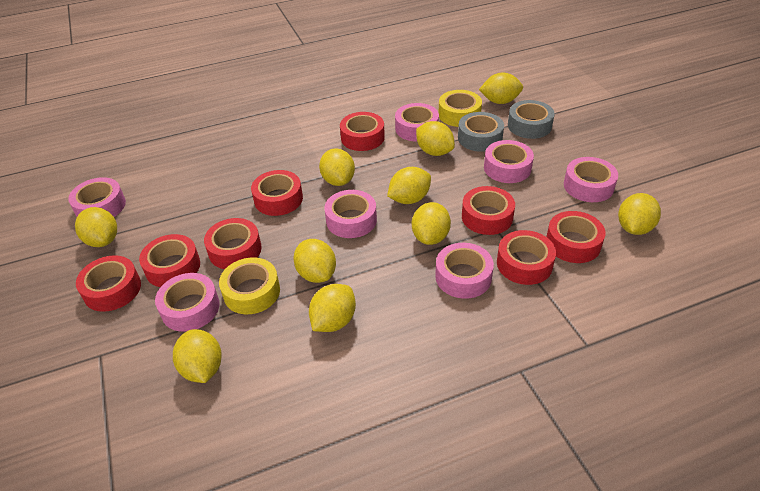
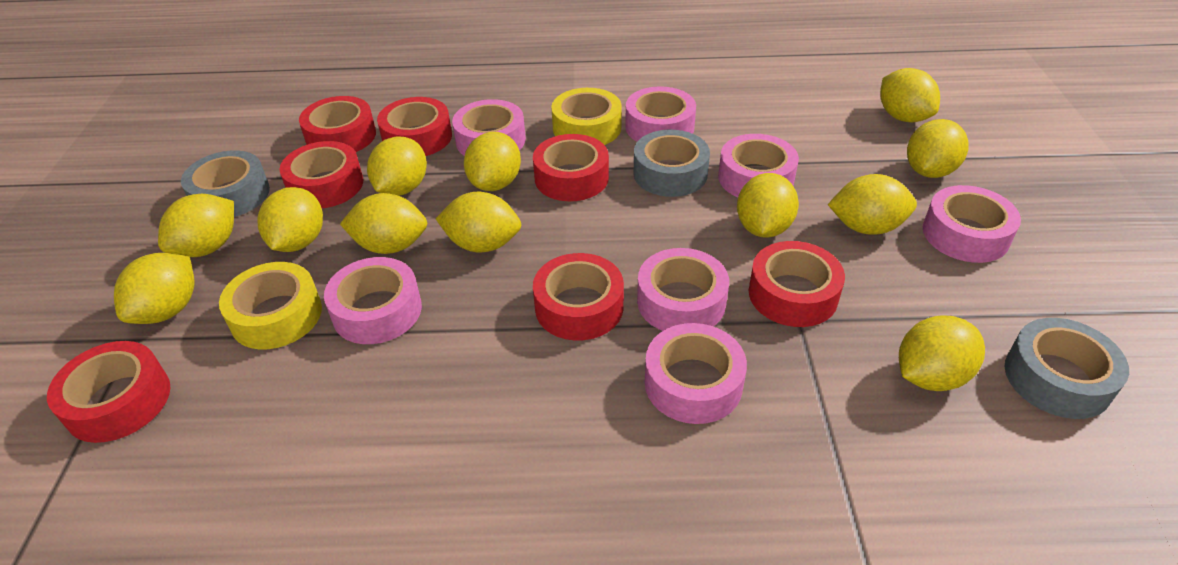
grey tape: [458,112,504,152] [508,100,555,139] = 2 -> [181,150,270,217] [634,130,710,197] [1005,318,1129,419] = 3
red tape: [76,255,141,312] [139,234,200,287] [204,218,262,269] [251,170,303,216] [340,112,385,151] [462,186,515,235] [497,230,556,285] [546,211,606,263] = 8 -> [47,341,171,443] [280,141,363,208] [299,96,376,152] [377,97,452,156] [533,134,609,201] [533,253,624,341] [749,241,845,327] = 7
yellow lemon: [75,207,117,247] [173,329,222,383] [293,239,336,283] [309,284,356,332] [319,148,355,186] [387,167,431,204] [412,202,451,245] [416,121,455,156] [479,73,523,104] [618,193,661,235] = 10 -> [114,253,195,324] [158,194,234,257] [257,187,323,252] [340,193,427,254] [367,136,427,196] [436,192,521,252] [464,132,521,191] [737,173,799,238] [828,174,917,235] [880,68,940,122] [899,316,985,391] [907,119,969,178] = 12

